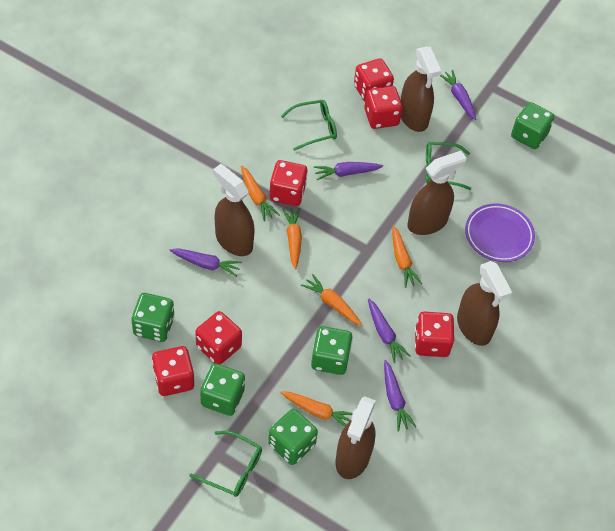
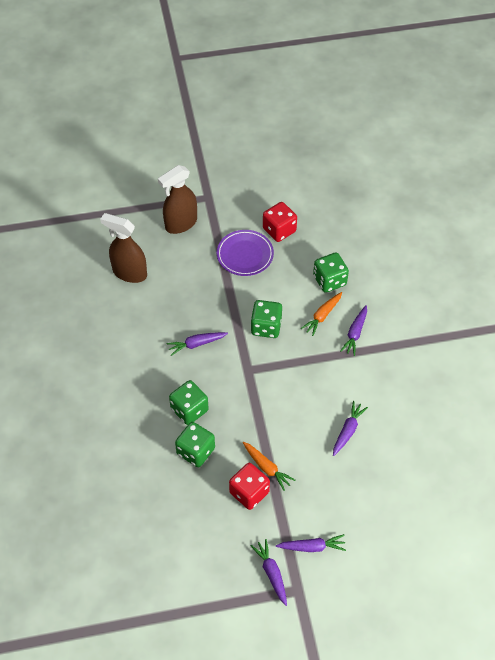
brown spray bottle: [213,164,255,256] [335,397,376,479] [401,47,441,132] [407,151,466,235] [457,261,512,346] = 5 -> [100,213,147,283] [158,165,197,234] = 2
green dice: [131,293,174,342] [200,363,245,416] [268,409,318,465] [311,326,353,375] [511,102,554,149] = 5 -> [169,380,209,425] [175,422,215,467] [251,300,282,338] [313,252,349,293] = 4
green glasses: [189,431,262,497] [281,100,337,151] [426,142,471,190] = 3 -> none = 0
orange carrot: [241,166,280,221] [280,391,353,427] [282,208,302,269] [301,274,362,326] [392,226,422,288] = 5 -> [243,442,295,491] [301,292,342,336] = 2
red dice: [152,346,195,396] [195,311,242,364] [269,160,308,206] [354,58,394,102] [364,86,403,129] [415,311,454,357] = 6 -> [229,463,270,510] [263,202,297,242] = 2

